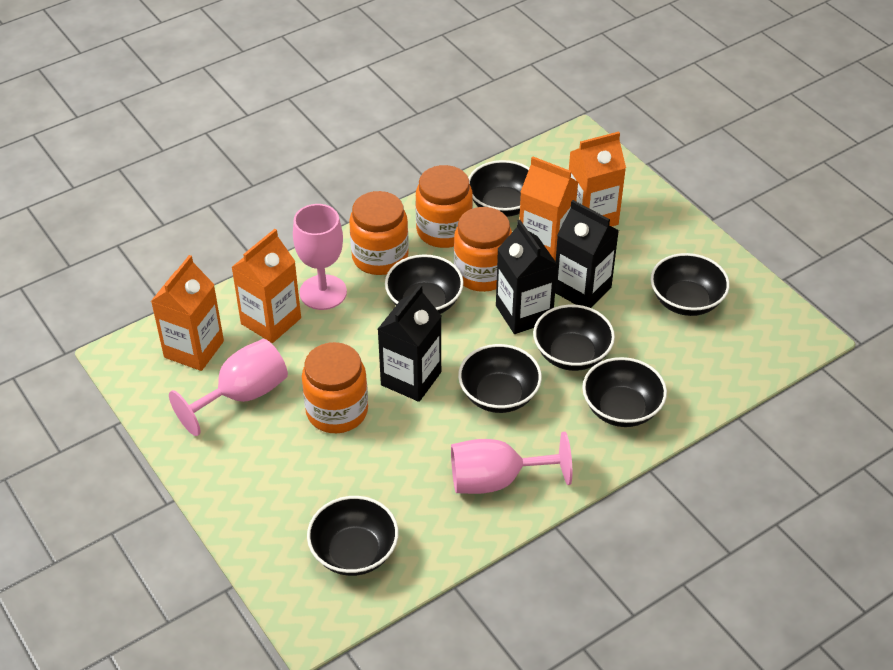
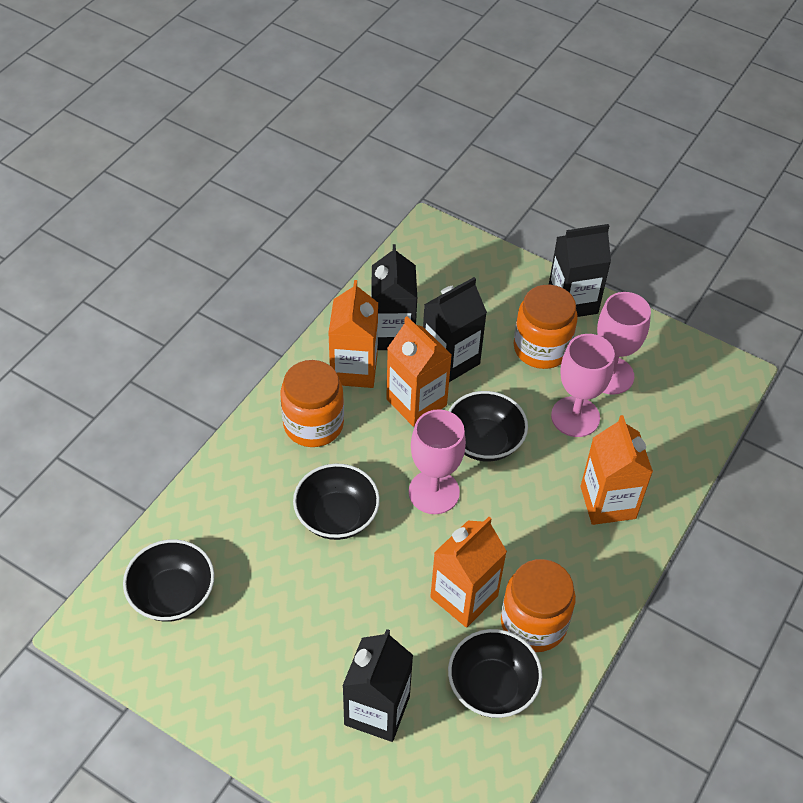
black bowl: [307,496,398,576] [385,254,464,314] [458,344,542,413] [469,160,529,217] [533,305,615,371] [582,357,667,427] [651,253,730,316] = 7 -> [123,539,215,622] [293,464,380,540] [448,629,542,718] [449,391,528,462] = 4
black carton: [378,285,441,402] [496,220,558,334] [555,200,619,308] = 3 -> [342,629,413,742] [371,244,417,350] [423,277,487,382] [549,224,611,317] = 4
orange jar: [302,342,368,433] [349,191,409,275] [415,165,473,248] [454,207,512,292] = 4 -> [280,360,344,447] [501,559,576,652] [514,285,578,369] = 3

